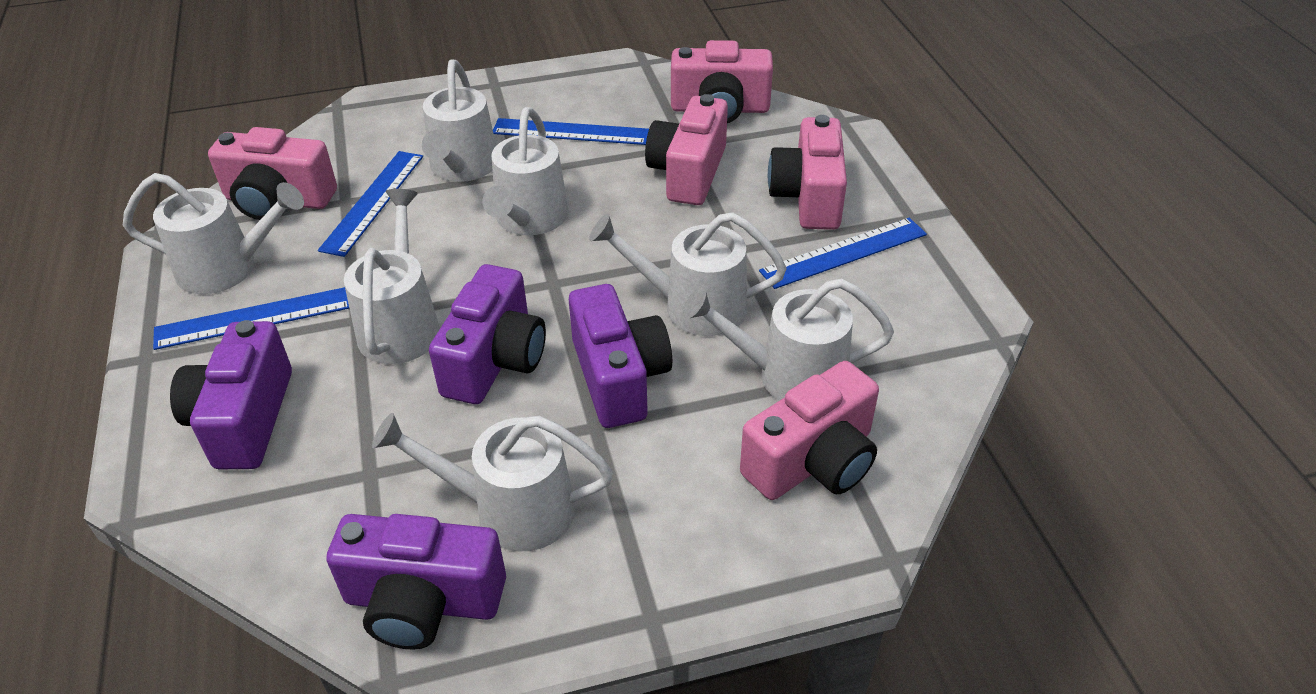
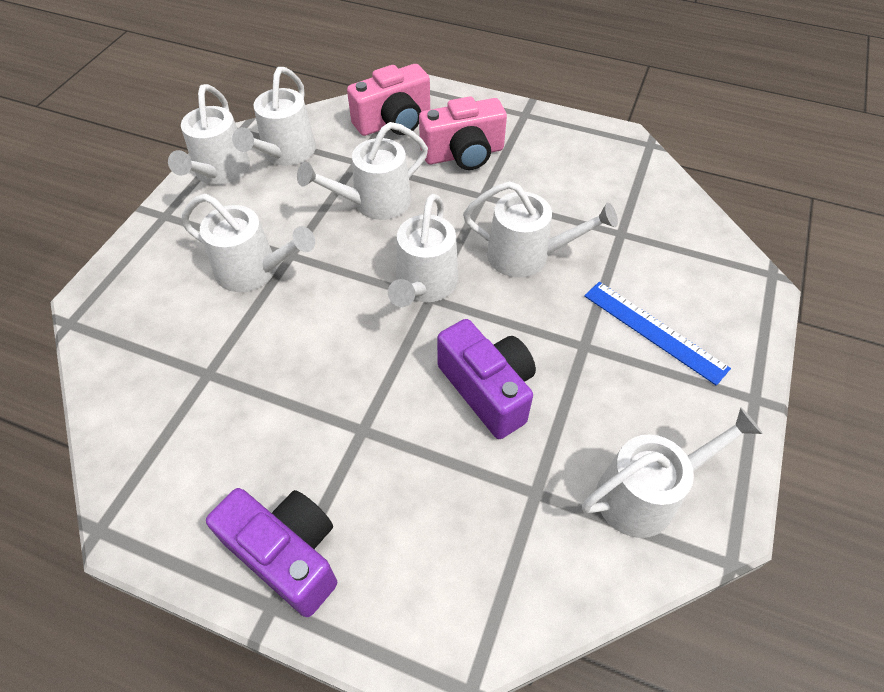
blue ruler: [153,287,349,350] [318,151,423,257] [493,118,649,145] [759,218,927,289] = 4 -> [584,282,731,386] = 1
pink camera: [208,127,337,220] [645,94,728,205] [671,40,773,123] [740,361,879,500] [768,115,847,230] = 5 -> [347,64,430,136] [419,96,507,170] = 2
purple camera: [170,320,292,469] [326,514,506,650] [429,264,546,404] [569,284,672,428] = 4 -> [206,488,337,617] [437,319,536,439] = 2

